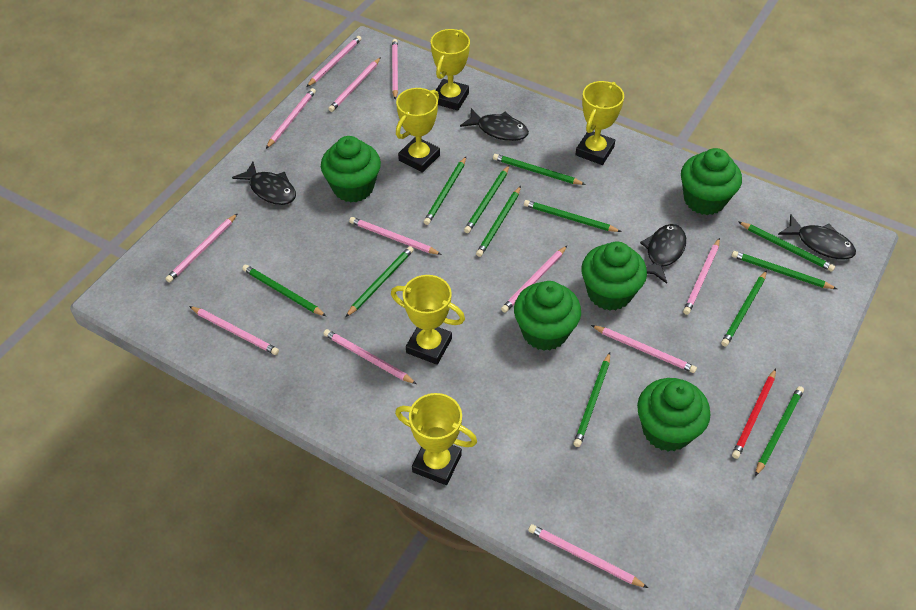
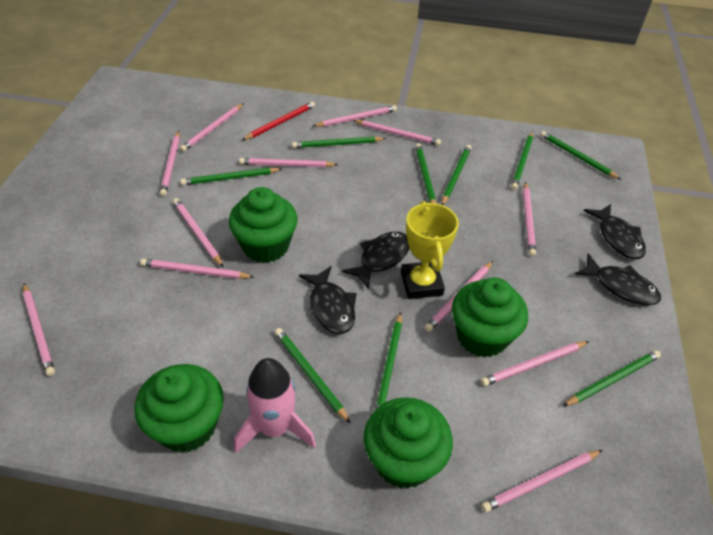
green cupcake: [321,136,381,202] [514,281,581,351] [581,242,647,311] [637,378,711,452] [681,148,742,215] = 5 -> [135,364,224,453] [229,187,298,263] [364,397,453,489] [452,278,528,357] = 4
green pencil: [242,265,326,316] [346,246,414,317] [424,157,466,225] [464,165,509,233] [476,186,521,257] [493,154,586,185] [524,200,622,232] [573,352,610,447] [721,270,767,346] [732,251,837,289] [738,221,835,272] [755,386,804,476] = 12 -> [180,168,282,185] [275,328,351,424] [292,136,386,148] [375,312,402,410] [415,143,436,203] [441,145,471,205] [511,131,533,190] [540,131,621,180] [563,350,661,406] = 9
pink rocket: none = 0 -> [234,358,316,453] = 1
yellow trophy: [391,275,465,365] [395,393,477,485] [396,88,440,173] [431,29,470,111] [575,81,624,165] = 5 -> [401,201,459,299] = 1

